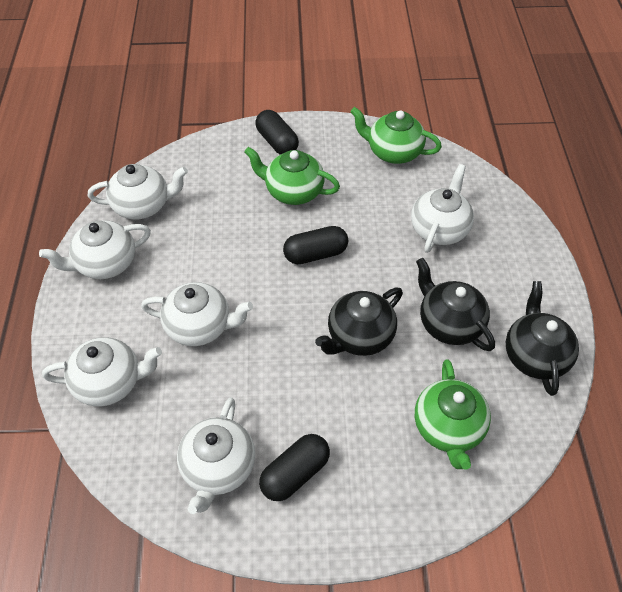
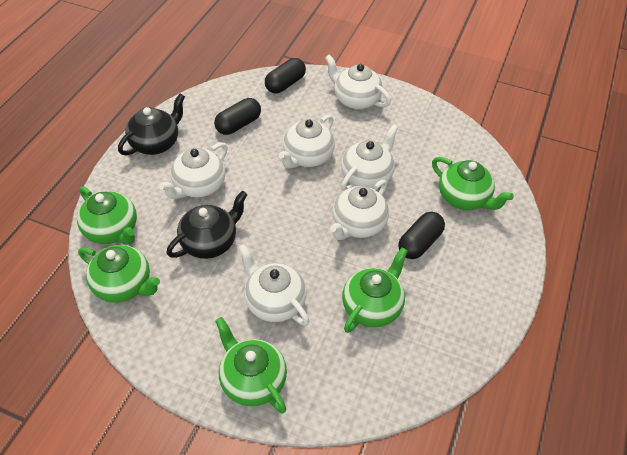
black teapot: [315,287,403,356] [416,258,495,351] [506,281,579,396] = 3 -> [118,94,185,155] [166,191,247,259] = 2
green teapot: [244,147,340,205] [350,107,442,164] [415,359,491,470] = 3 -> [77,187,137,245] [78,245,160,302] [215,317,287,414] [342,248,408,333] [432,157,514,210] = 5

